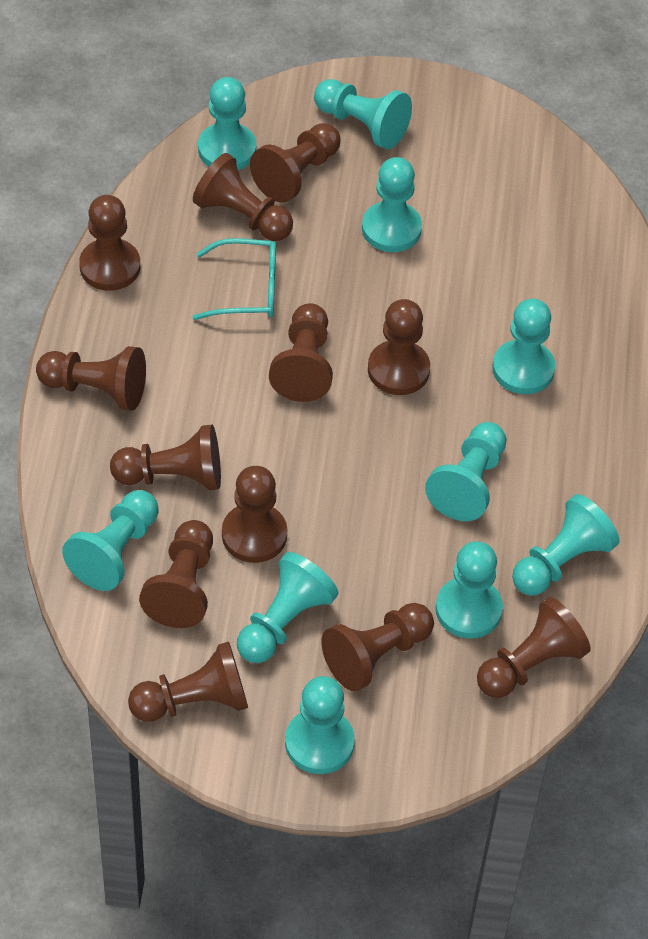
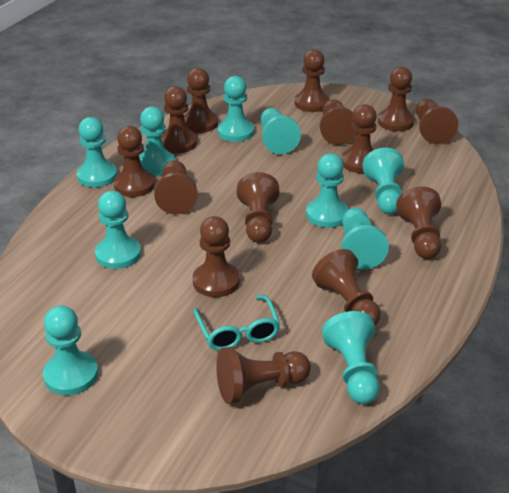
brown pawn: [36,346,146,411] [79,195,140,291] [110,425,221,490] [128,641,248,722] [139,520,213,628] [193,153,293,241] [222,466,287,563] [250,123,340,203] [269,303,333,402] [321,603,434,691] [368,299,430,395] [477,597,591,698] = 12 -> [114,126,155,197] [154,160,198,214] [161,86,197,153] [184,68,218,133] [193,216,240,297] [216,347,311,404] [237,172,279,243] [294,49,330,112] [312,249,381,326] [320,99,356,145] [341,104,377,173] [378,66,415,131] [396,186,442,259] [416,99,458,144] = 14

